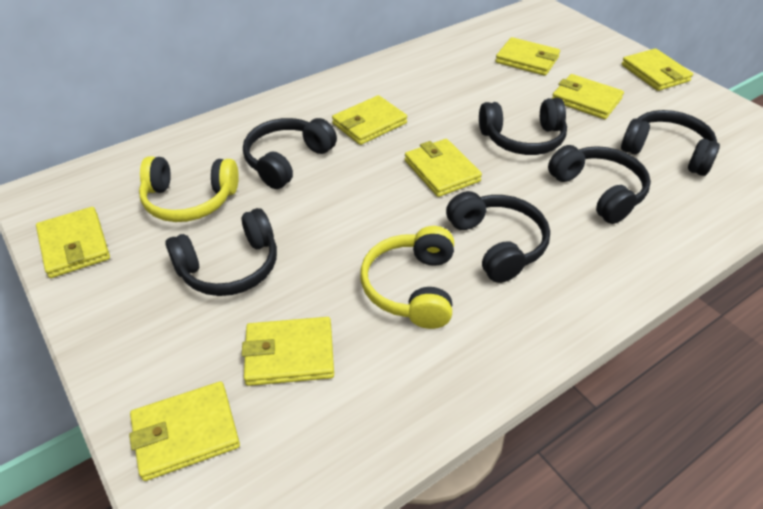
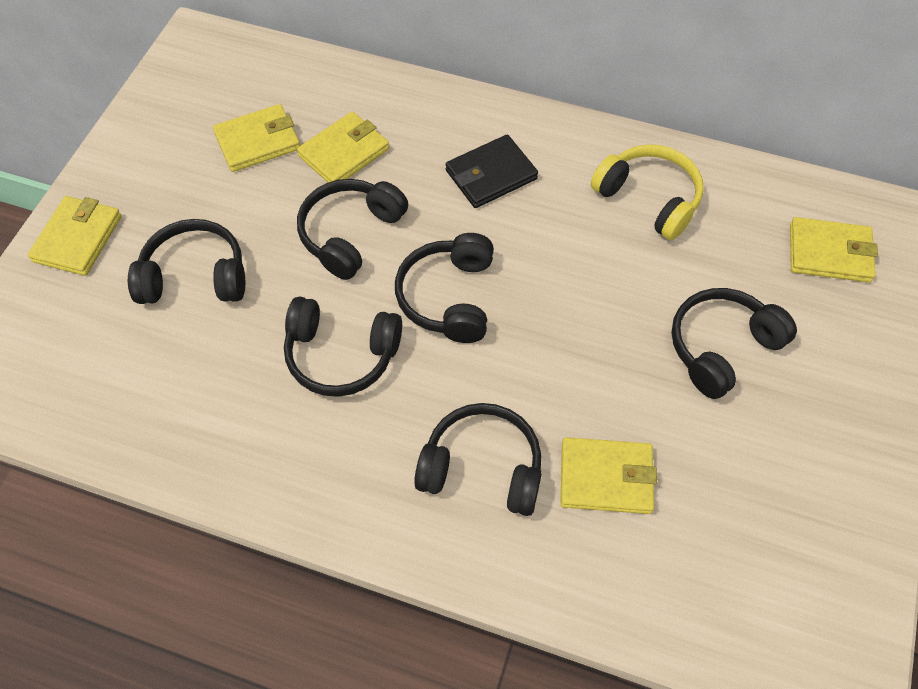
black wallet: none = 0 -> [445,135,538,208] = 1
yellow headphones: [139,156,239,222] [360,226,454,329] = 2 -> [591,144,704,240] = 1
yellow wallet: [36,207,110,278] [129,381,240,481] [242,317,334,386] [332,95,407,145] [405,139,482,197] [495,37,560,76] [552,74,624,119] [622,49,693,91] = 8 -> [28,196,121,276] [213,104,300,172] [297,112,389,182] [560,437,657,514] [790,217,878,283] = 5

